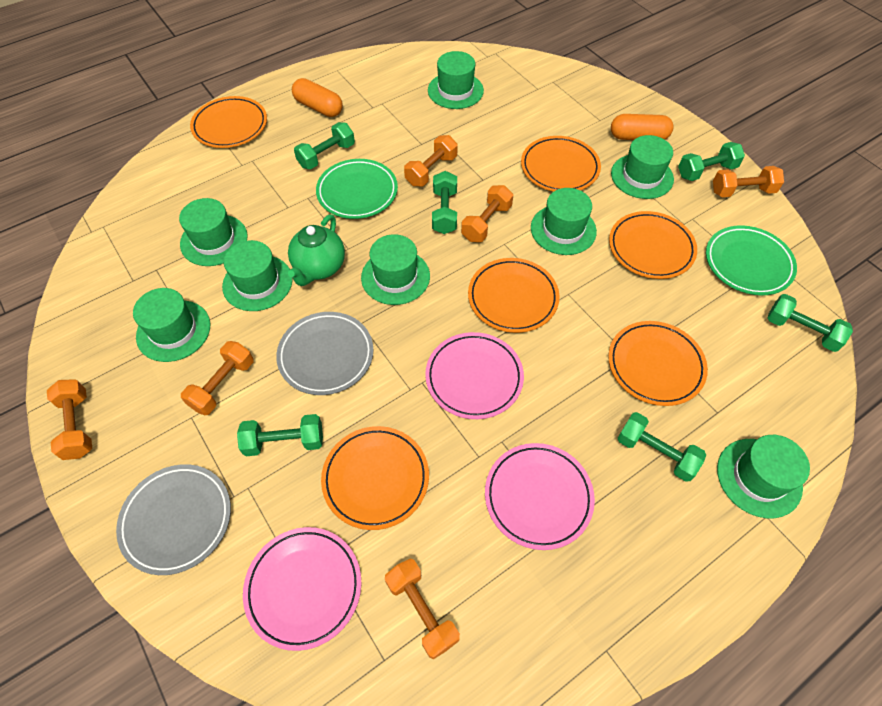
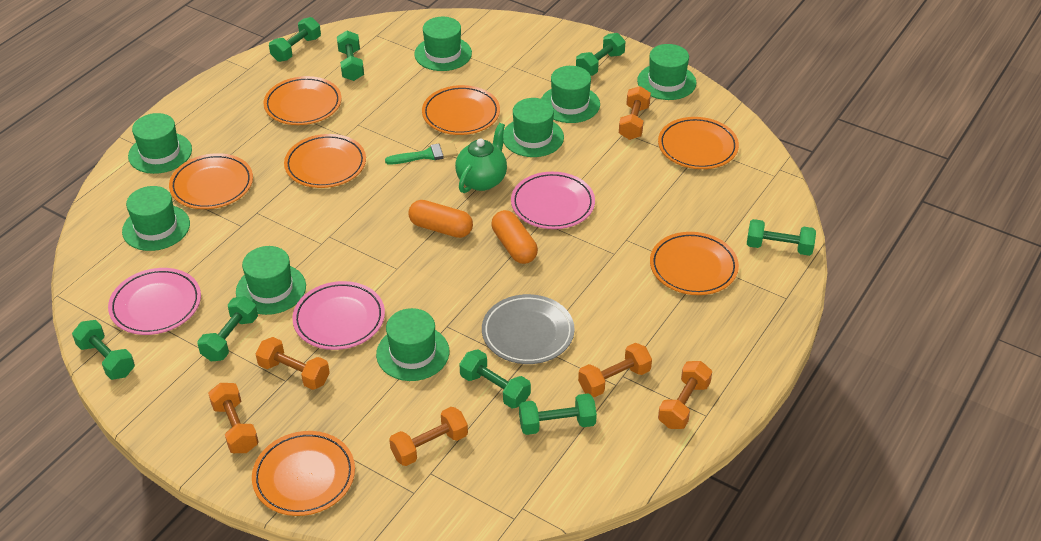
green brush: none = 0 -> [385,142,458,164] = 1
green dumbbell: [237,414,323,456] [294,122,355,169] [432,171,457,234] [617,412,706,482] [678,142,745,181] [768,294,853,352] = 6 -> [72,320,135,380] [197,296,258,362] [269,17,321,62] [337,31,364,81] [459,349,531,409] [519,394,597,435] [576,33,626,76] [747,219,816,256] = 8
green plate: [316,159,398,219] [706,225,797,295] = 2 -> none = 0
grey plate: [116,464,231,575] [276,312,373,395] = 2 -> [482,294,574,364] = 1
orange plate: [190,96,267,148] [321,426,429,530] [468,258,560,333] [521,136,601,192] [608,321,708,406] [609,211,697,279] = 6 -> [169,153,253,209] [252,431,355,516] [263,76,342,125] [284,134,366,188] [422,85,500,135] [650,232,739,295] [658,117,739,169] = 7

